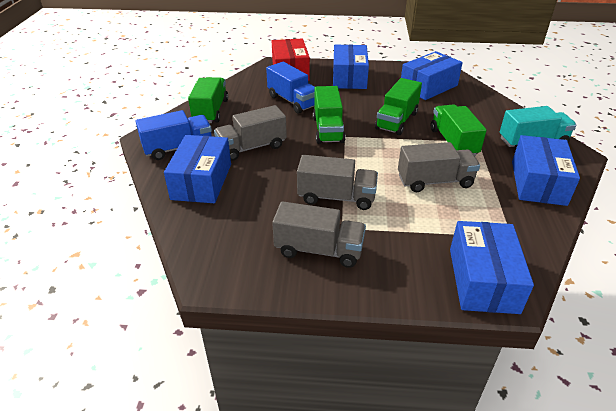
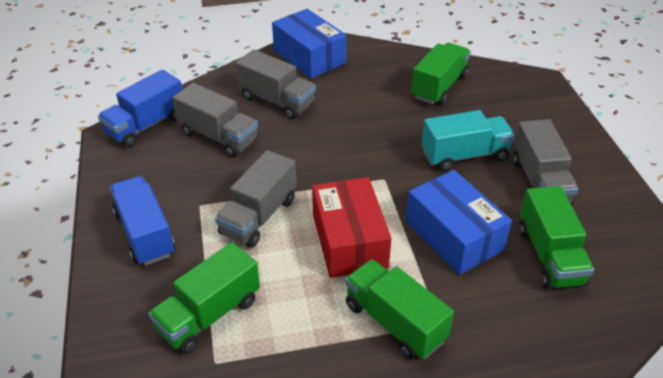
blue box: [164,135,231,203] [333,45,369,89] [401,51,463,100] [450,221,534,314] [512,135,580,206] = 5 -> [272,9,347,78] [406,170,512,275] = 2

